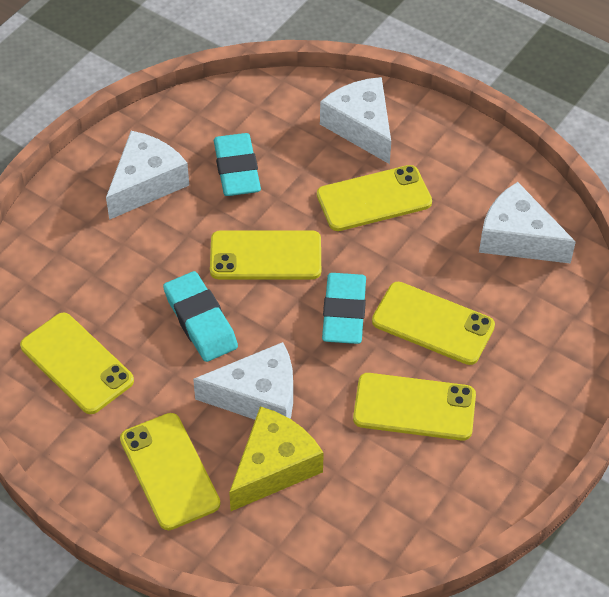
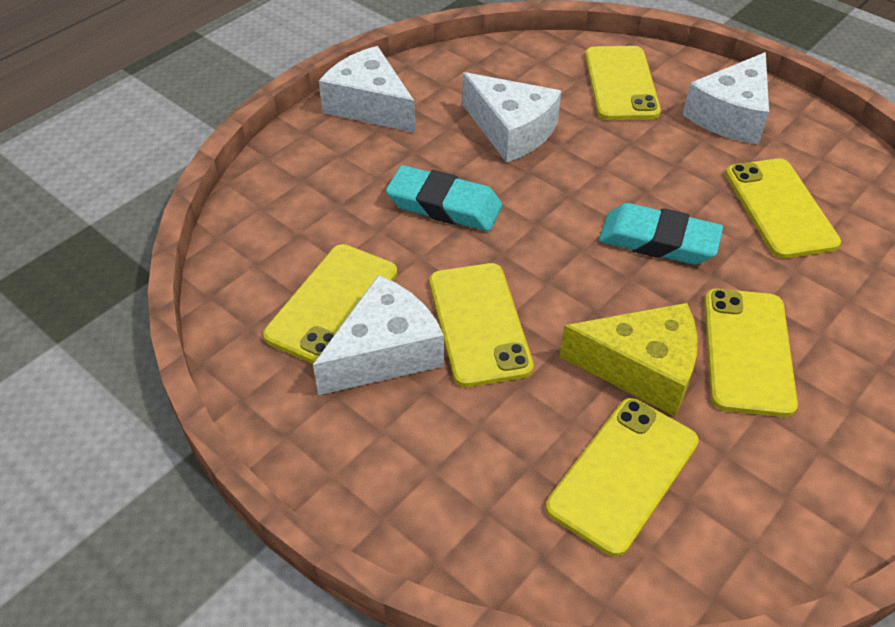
turquoise eraser: [163,271,238,362] [214,133,261,196] [322,273,366,344] = 3 -> [386,165,502,231] [599,203,723,265] = 2

